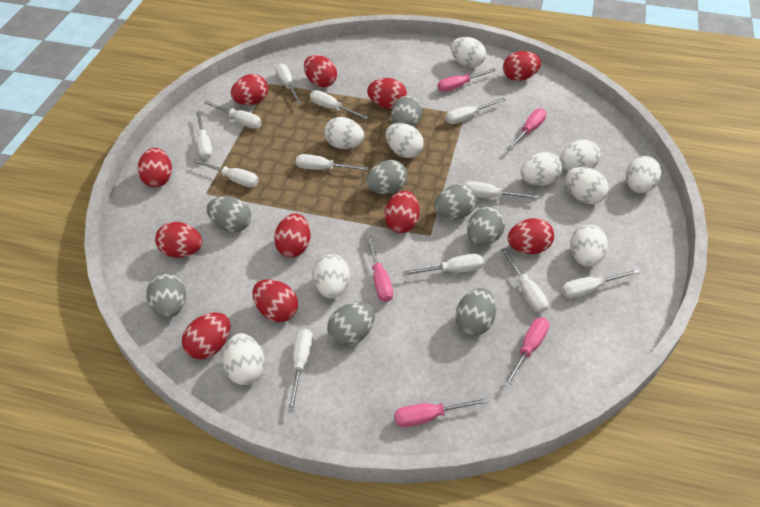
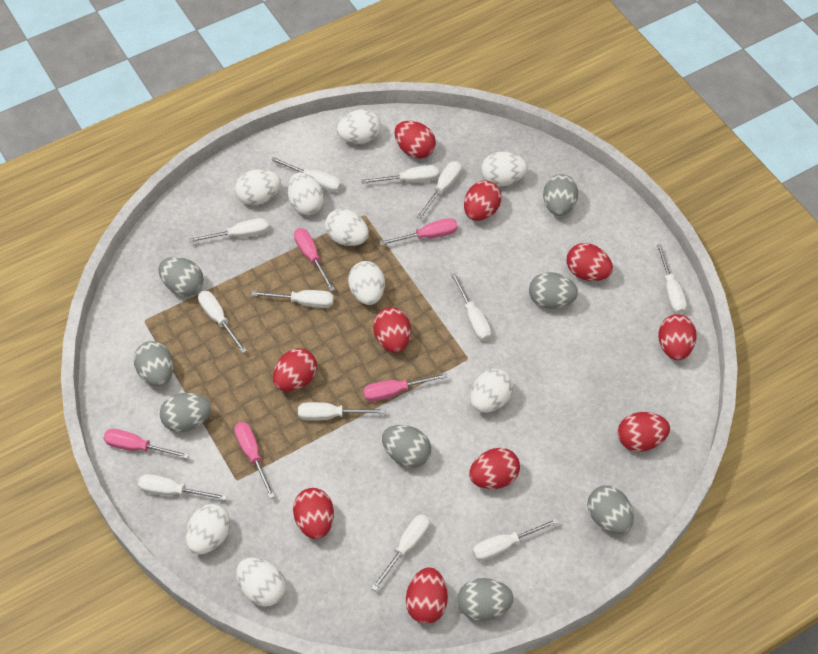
red egg: [138,148,172,187] [155,222,202,258] [182,313,230,359] [231,74,268,105] [253,279,298,322] [274,213,310,257] [304,55,337,87] [367,78,407,109] [385,191,419,233] [503,51,541,81] [507,218,554,254] = 11 -> [273,348,317,392] [293,488,334,539] [373,307,411,353] [394,121,436,159] [406,567,448,624] [464,180,502,221] [469,448,520,489] [567,243,613,281] [618,412,670,452] [658,314,697,360] = 10
white egg: [223,333,265,385] [313,254,350,298] [324,117,364,149] [386,123,424,158] [451,37,486,68] [521,152,562,186] [560,140,600,171] [566,167,609,204] [570,224,608,267] [626,156,661,193] = 10 -> [186,504,231,554] [235,169,281,205] [236,558,286,607] [288,172,324,215] [325,208,369,246] [337,109,381,144] [348,261,385,305] [470,369,513,413] [481,151,527,186] = 9

